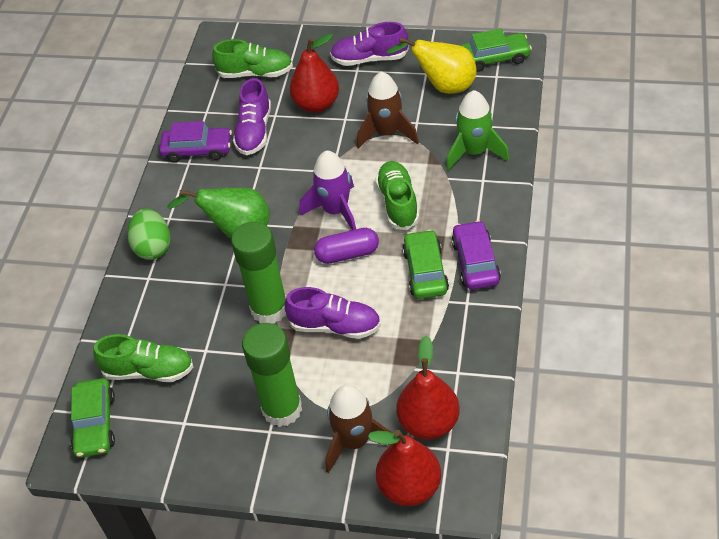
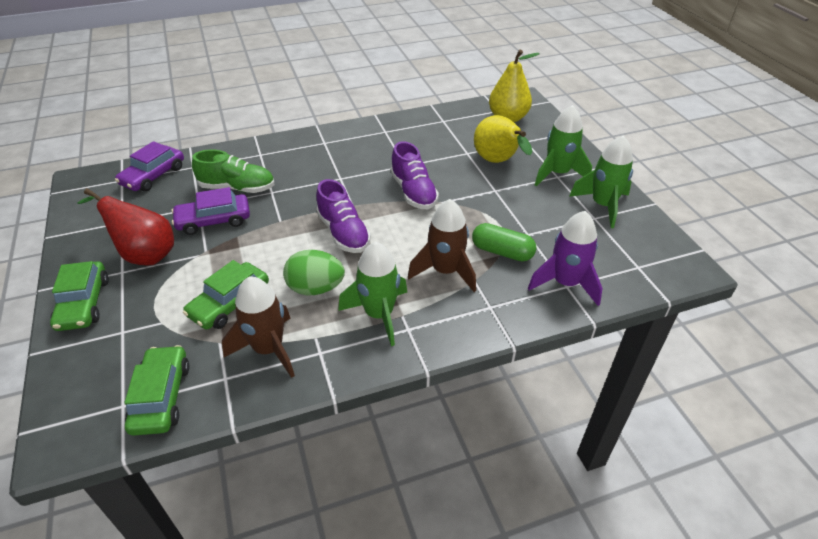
green capsule: none = 0 -> [472,223,536,262] = 1
green glue stick: [231,222,286,324] [242,323,302,427] = 2 -> none = 0
green pear: [167,187,270,238] = 1 -> none = 0
green rocket: [446,90,509,170] = 1 -> [338,242,407,346] [535,105,592,186] [569,135,633,228] = 3
green shoe: [93,334,193,382] [212,39,293,78] [375,161,419,230] = 3 -> [192,150,274,193] = 1
purple capsule: [314,228,379,264] = 1 -> none = 0
purple shoe: [233,78,271,155] [285,287,381,339] [330,22,409,66] = 3 -> [316,179,371,253] [390,141,439,209] = 2
red pear: [290,33,339,113] [368,430,441,506] [396,336,460,439] = 3 -> [77,188,174,266] = 1
yellow pear: [386,37,477,94] = 1 -> [474,115,532,163] [489,50,540,122] = 2

